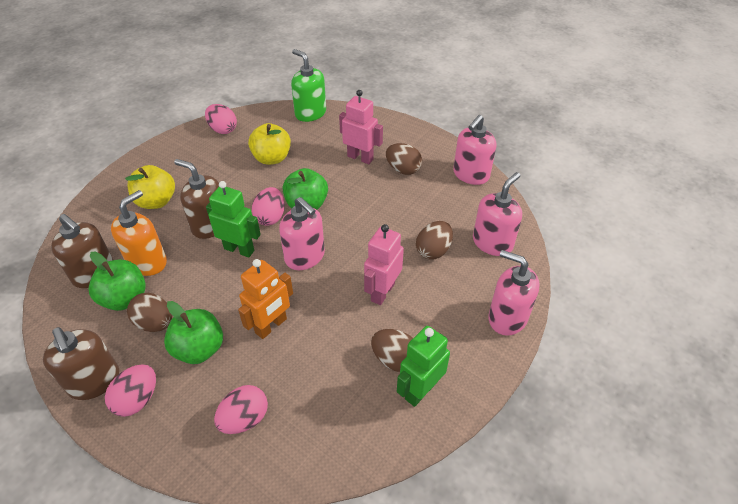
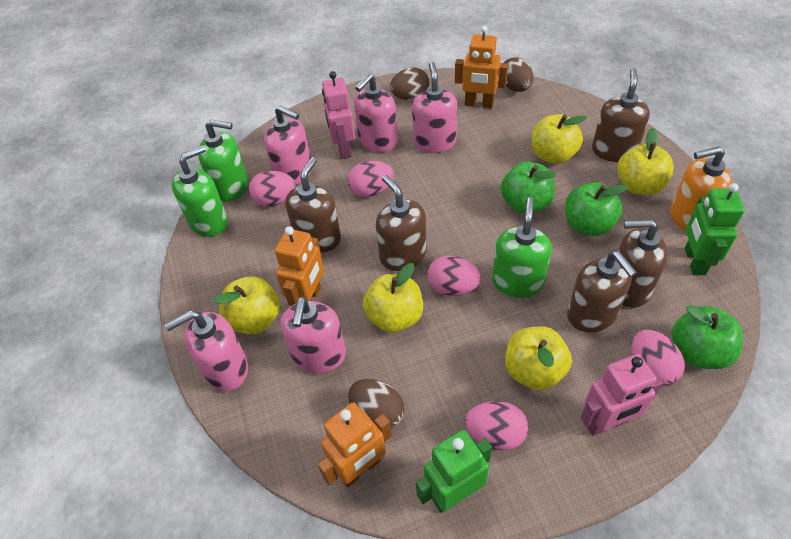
brown egg: [127,293,172,332] [371,329,413,372] [386,143,422,175] [416,221,453,260] = 4 -> [348,379,404,429] [390,67,429,100] [504,57,533,92] = 3
brown soap dispenser: [43,327,119,400] [51,214,114,288] [174,159,219,239] = 3 -> [285,157,341,253] [376,175,427,271] [567,251,637,332] [592,68,650,162] [618,219,668,308] = 5
green soap dispenser: [291,49,326,122] = 1 -> [172,145,228,237] [198,119,248,202] [492,197,552,298] = 3
orange robot: [238,259,293,339] = 1 -> [275,226,324,306] [317,402,392,488] [455,26,508,109] = 3
pink egg: [105,364,156,417] [205,104,237,134] [214,385,268,434] [252,187,285,226] = 4 -> [249,171,296,206] [348,161,394,197] [427,255,481,296] [464,401,528,450] [632,330,685,386] = 5
pink soap dispenser: [279,197,325,270] [453,115,496,185] [473,172,522,256] [488,250,540,336] = 4 -> [165,311,248,391] [264,105,311,185] [280,296,346,373] [354,74,398,152] [412,62,457,153] = 5
yellow apple: [125,165,175,209] [248,123,291,165] = 2 -> [214,276,280,334] [363,263,423,333] [505,326,572,391] [532,114,587,164] [617,128,674,195] = 5

